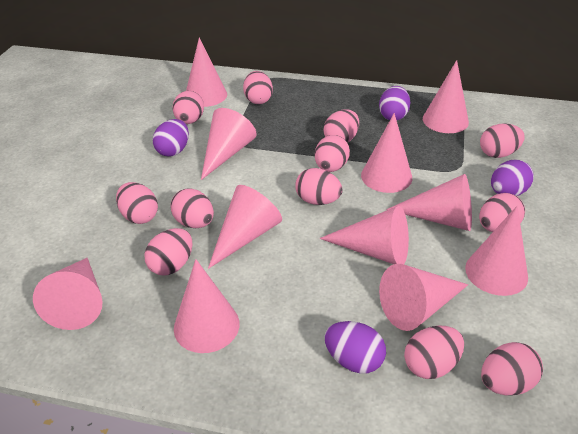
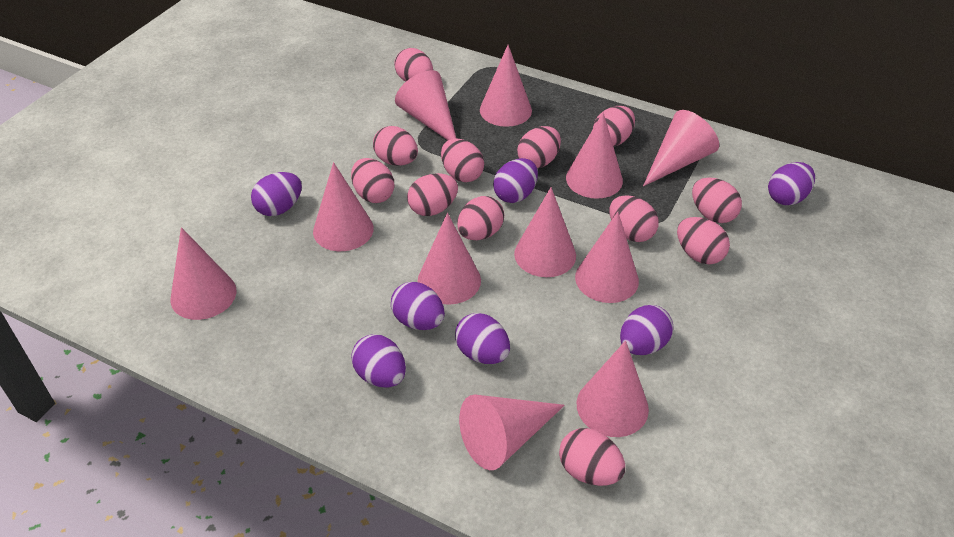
purple egg: [153,119,189,157] [325,321,386,374] [379,86,410,120] [491,160,534,196] = 4 -> [251,172,302,216] [351,334,406,387] [391,282,445,330] [455,313,510,364] [493,158,538,203] [620,305,673,355] [768,162,815,205] = 7

